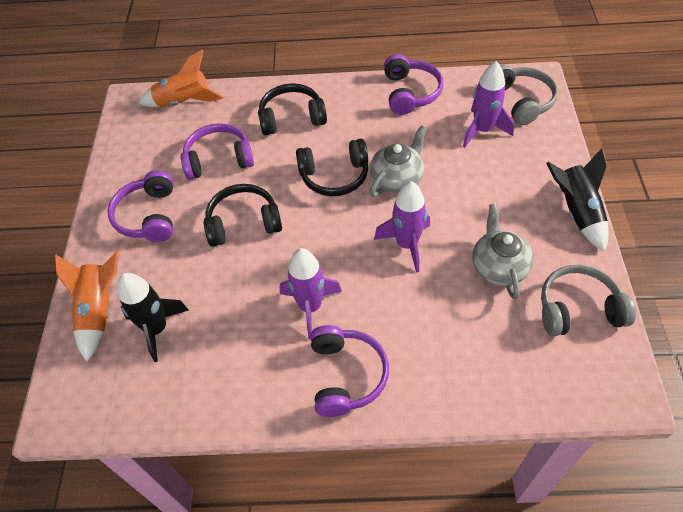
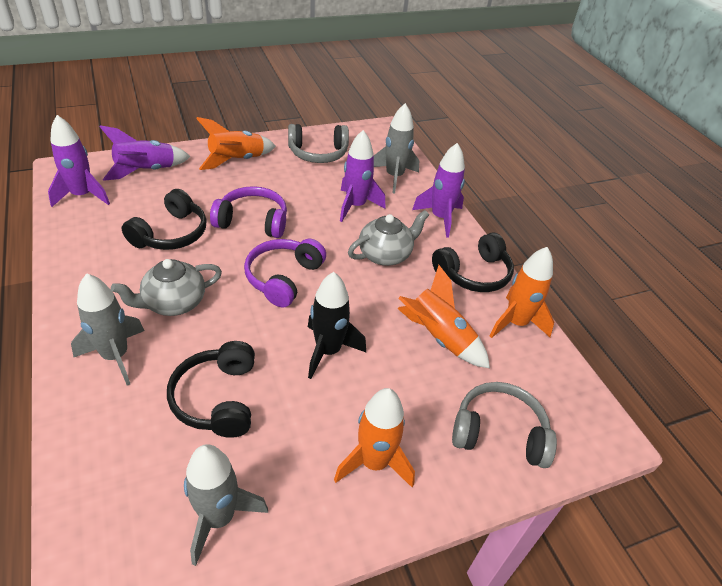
black rocket: [118,273,189,362] [546,148,609,252] = 2 -> [308,272,366,379] = 1
grey rocket: none = 0 -> [71,273,144,385] [184,444,268,566] [374,103,419,193] = 3
orange rocket: [55,252,119,362] [138,49,224,107] = 2 -> [196,117,276,170] [334,388,415,487] [397,265,490,368] [490,247,554,338] = 4
purple headphones: [108,170,173,242] [181,123,254,180] [310,325,389,417] [384,54,443,115] = 4 -> [210,186,287,238] [244,239,326,308] = 2
purple rocket: [279,248,342,339] [374,181,430,272] [463,61,514,147] = 3 -> [48,115,110,207] [100,125,191,181] [340,130,386,222] [412,143,465,238] = 4

